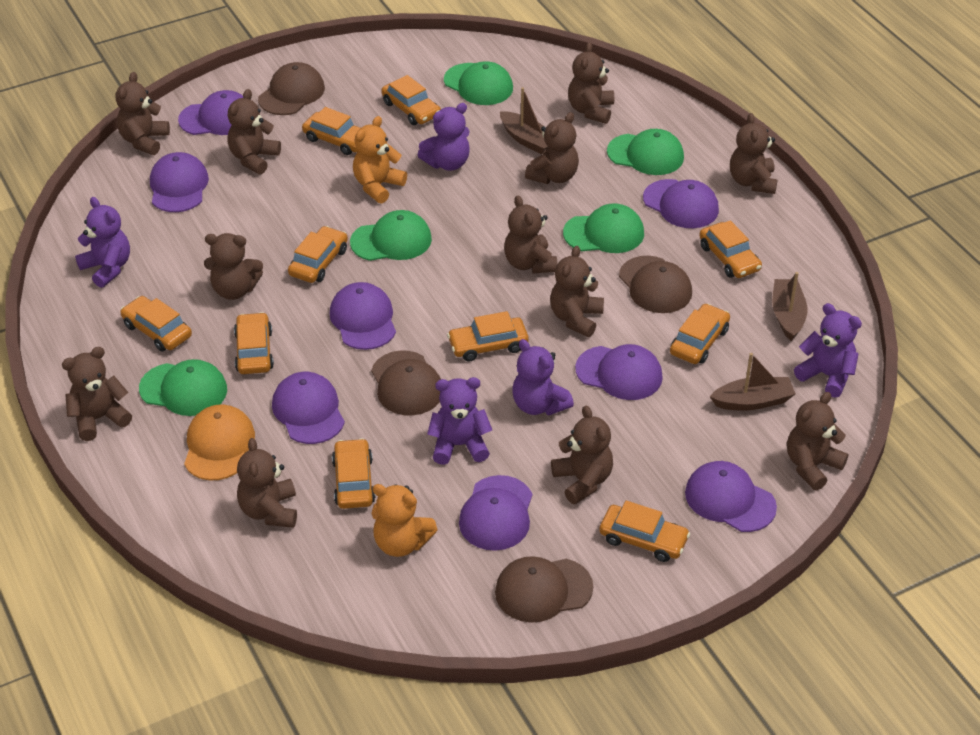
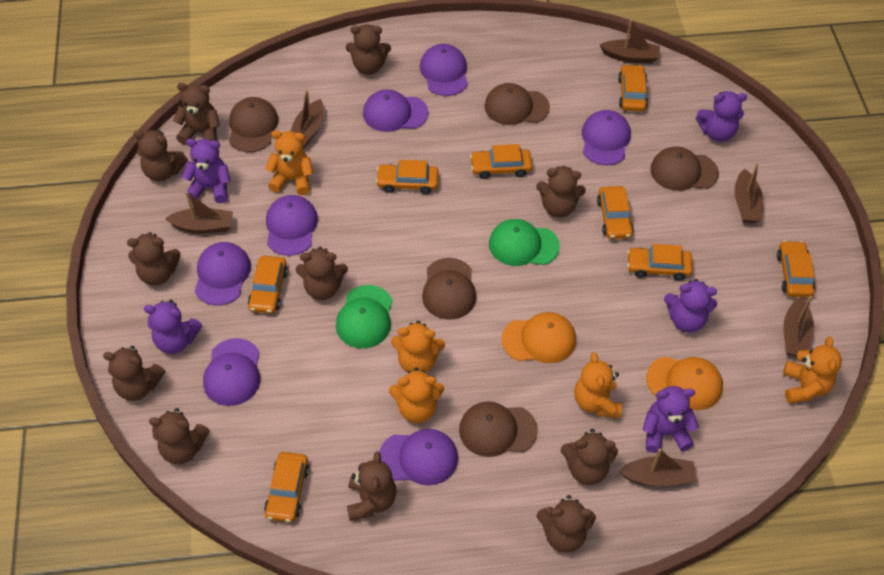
brown boat: [500,87,548,155] [710,353,796,411] [772,272,807,341] = 3 -> [165,192,233,234] [291,90,324,148] [600,19,660,63] [619,448,696,487] [734,163,763,223] [783,296,814,357] = 6
brown cap: [258,62,325,115] [371,350,441,416] [495,556,593,623] [619,256,692,313] = 4 -> [229,97,278,152] [422,258,476,320] [459,401,538,457] [485,83,550,125] [650,147,719,191] = 5
brown teddy bear: [62,347,132,441] [116,72,170,155] [204,233,263,300] [227,89,281,174] [237,438,297,528] [504,196,557,274] [525,112,579,184] [550,246,604,337] [551,406,613,504] [568,42,614,124] [730,113,778,194] [787,392,848,491] = 12 -> [103,346,165,401] [127,232,181,286] [133,130,188,181] [149,408,210,464] [173,83,220,145] [296,247,348,300] [346,24,391,75] [347,451,397,521] [536,166,586,217] [537,495,596,552] [561,429,618,485] = 11
green cap: [139,359,227,416] [350,210,432,261] [444,61,513,105] [563,204,644,253] [607,129,684,175] = 5 -> [336,285,392,348] [489,219,560,266] = 2
orange cap: [184,404,255,480] = 1 -> [502,312,576,363] [646,357,723,410] = 2
orange car: [120,296,192,352] [234,312,274,374] [288,226,348,283] [302,107,360,155] [332,438,376,509] [381,75,441,125] [447,311,529,361] [599,500,690,562] [670,304,730,364] [699,220,762,278] = 10 -> [248,256,288,314] [264,452,309,522] [376,160,439,194] [470,144,532,179] [597,186,634,239] [618,64,648,112] [627,244,693,281] [777,241,815,297] = 8
orange teddy bear: [353,116,407,204] [371,484,438,557] = 2 -> [265,130,314,195] [389,368,444,423] [391,321,445,373] [574,352,622,418] [783,336,842,404] = 5
purple cap: [150,152,209,212] [178,90,243,135] [272,372,345,444] [329,282,396,350] [459,475,532,551] [575,344,663,400] [643,179,719,228] [685,461,777,532] = 8 -> [195,242,251,305] [203,338,260,406] [266,195,318,256] [363,89,429,132] [379,429,458,486] [420,44,468,96] [582,110,631,165] = 7

